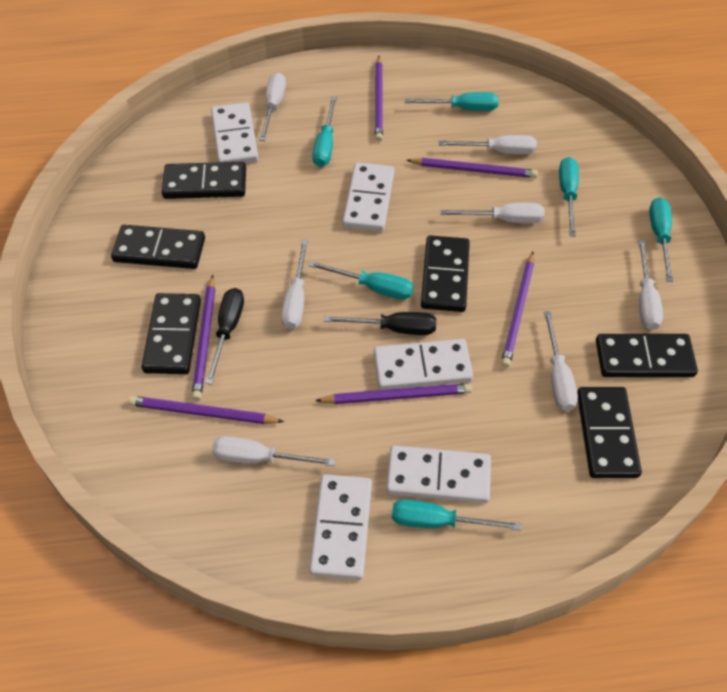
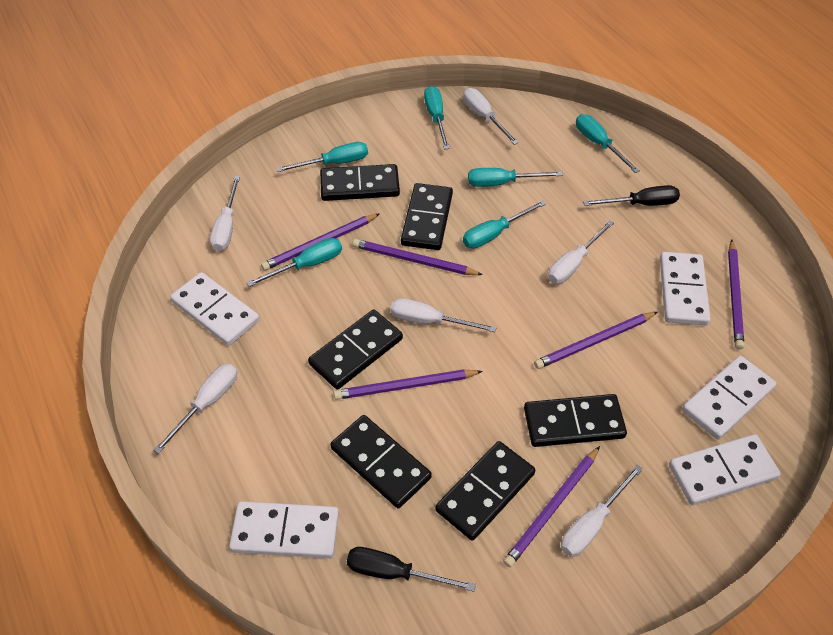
white screwdriver: [212,436,336,466] [259,73,286,141] [281,240,308,329] [439,135,537,154] [441,203,545,223] [544,311,578,411] [638,240,663,330] = 7 -> [153,364,237,454] [210,176,240,251] [390,298,497,332] [463,88,519,145] [548,220,614,284] [561,465,643,557] = 6

